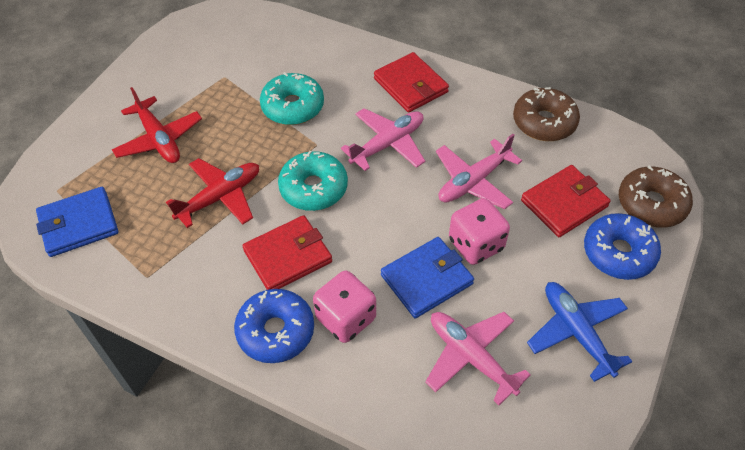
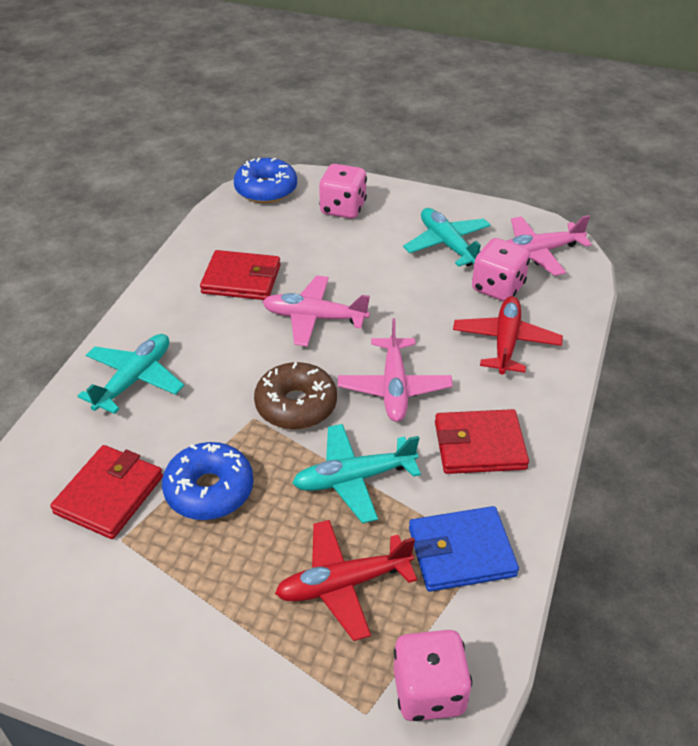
blue plane: [527,282,632,382] = 1 -> none = 0
blue wallet: [36,187,119,257] [381,237,474,319] = 2 -> [409,506,519,592] = 1
brown donut: [513,87,580,141] [619,165,693,228] = 2 -> [254,362,337,429] = 1
pink dice: [313,271,376,343] [449,198,510,265] = 2 -> [319,164,367,219] [394,630,472,721] [472,238,530,301] = 3
turquoise donut: [260,72,324,125] [278,151,348,211] = 2 -> none = 0
turquoise plane: none = 0 -> [78,334,184,414] [293,424,421,523] [403,208,491,267] = 3

